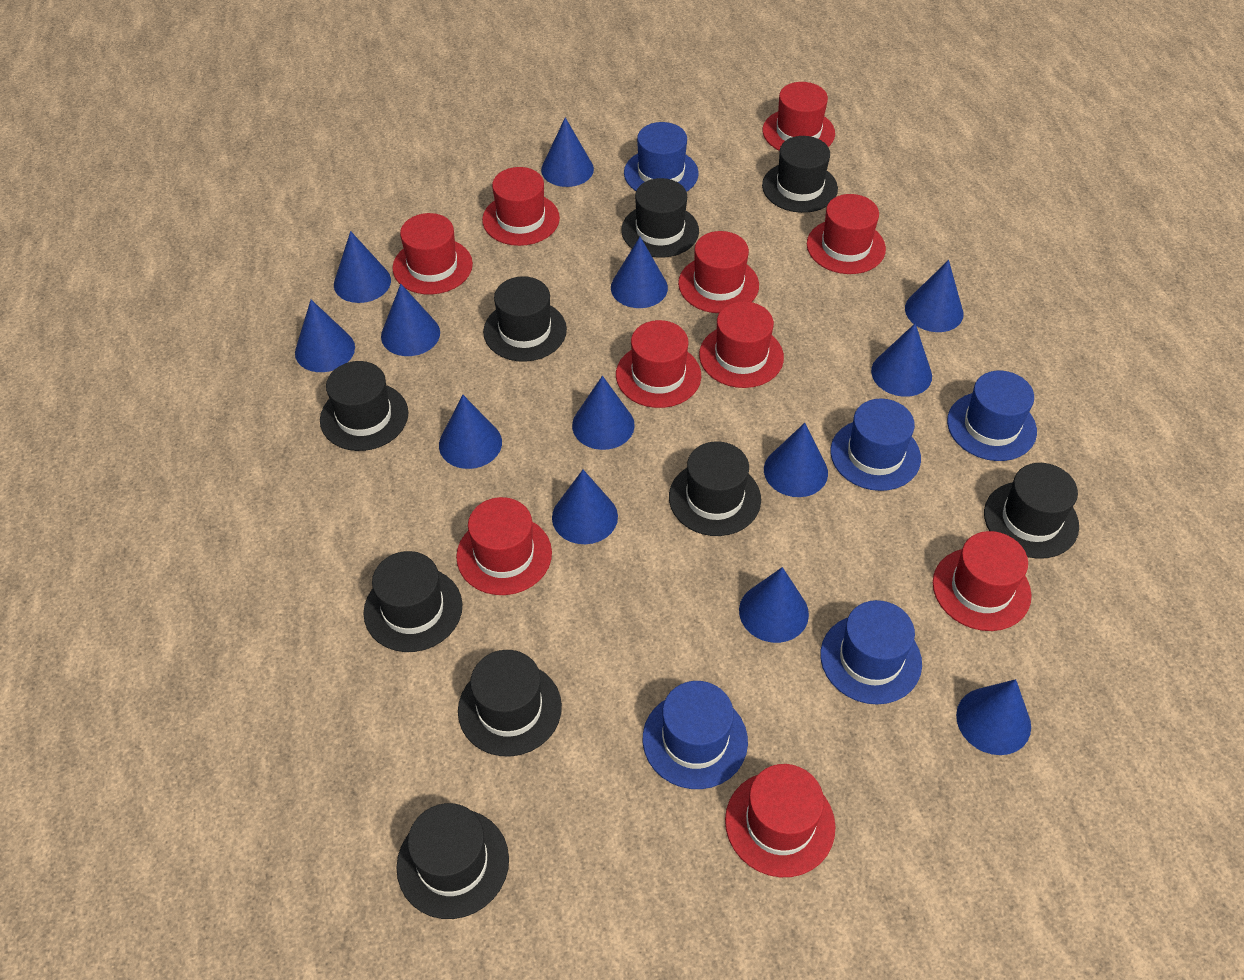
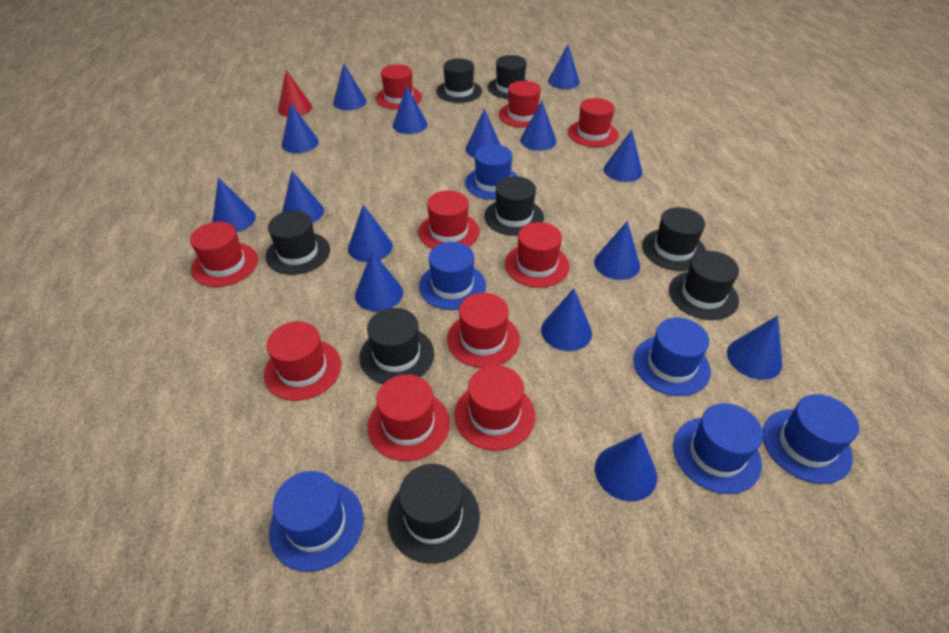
black hat: [320,361,408,451] [363,551,462,652] [396,803,509,919] [458,650,562,756] [483,276,567,362] [621,178,699,258] [669,441,761,536] [762,136,838,213] [984,463,1079,559] = 9 -> [265,211,330,275] [359,308,434,384] [387,464,480,563] [436,59,482,103] [485,176,544,236] [488,55,527,99] [642,207,706,271] [669,251,739,320] = 8
blue cone: [295,300,355,372] [334,231,391,303] [381,284,440,356] [439,395,502,469] [541,117,594,187] [552,470,618,544] [572,376,635,450] [611,237,668,308] [739,567,809,643] [764,423,828,497] [871,323,932,397] [905,260,963,332] [956,679,1031,755] = 13 -> [212,177,256,232] [282,103,319,153] [282,171,324,223] [333,63,367,110] [348,205,393,262] [355,251,403,311] [393,85,427,134] [466,109,500,158] [520,101,556,151] [541,289,592,351] [548,45,580,89] [594,221,640,280] [595,433,657,502] [604,129,642,182] [727,316,782,380] = 15
blue hat: [624,122,699,192] [643,681,748,789] [820,600,922,704] [830,398,921,491] [947,371,1037,461] = 5 -> [269,471,363,572] [419,242,486,310] [465,145,517,200] [633,318,711,396] [673,403,763,494] [763,394,859,484] = 6
red cone: none = 0 -> [278,70,312,117] = 1

